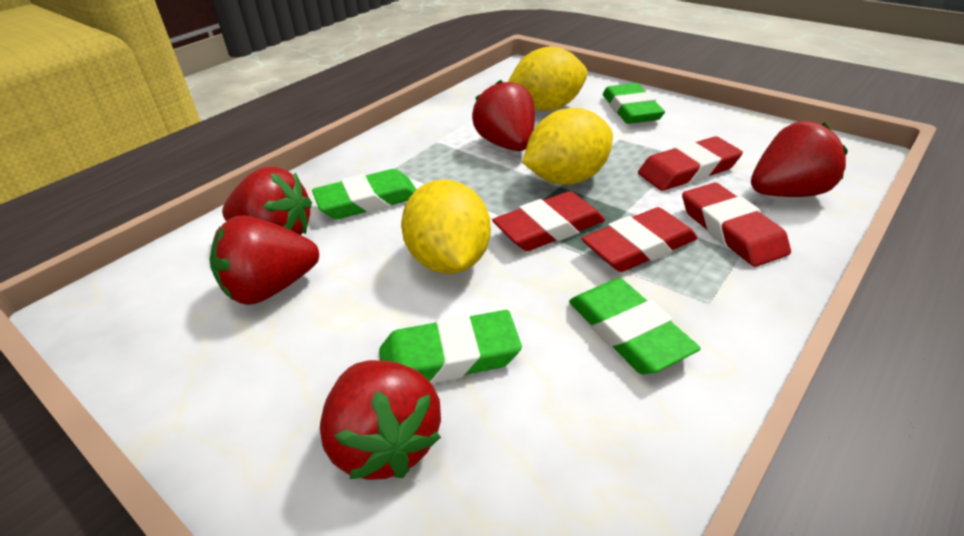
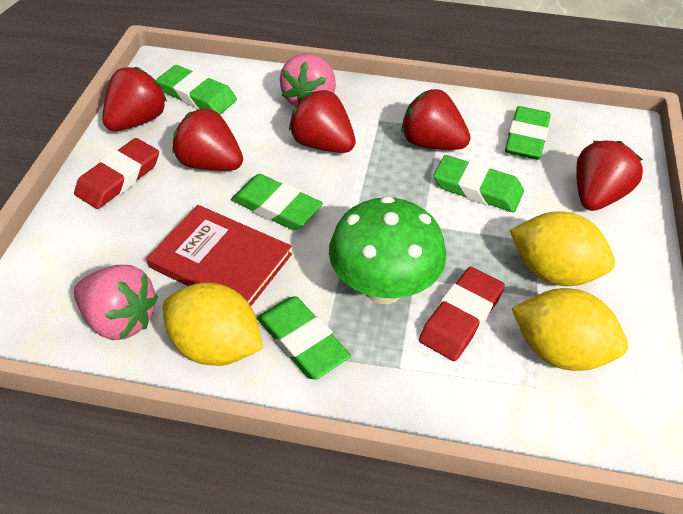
green eraser: [312,169,416,219] [379,310,522,384] [569,278,701,375] [603,83,665,124] = 4 -> [156,65,237,115] [231,174,323,230] [257,296,351,379] [433,155,524,212] [505,106,551,160] = 5
green mushroom: none = 0 -> [329,196,446,304] = 1
pink strawberry: none = 0 -> [74,265,158,340] [280,54,336,107] = 2
red book: none = 0 -> [146,205,292,306] = 1
red eraser: [492,191,605,251] [582,207,698,272] [638,136,743,191] [682,183,791,267] = 4 -> [74,138,159,209] [419,267,505,361] = 2

